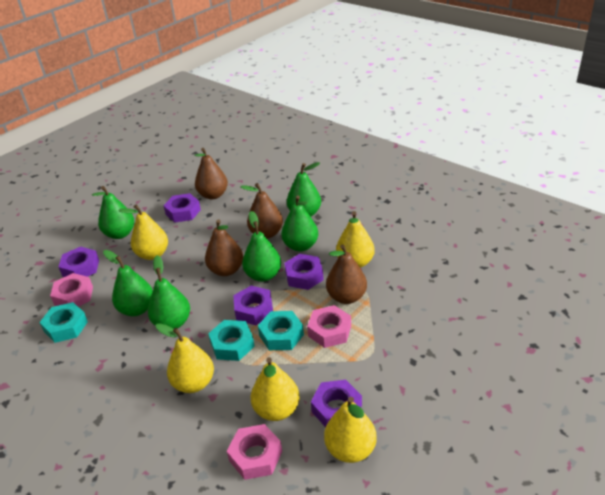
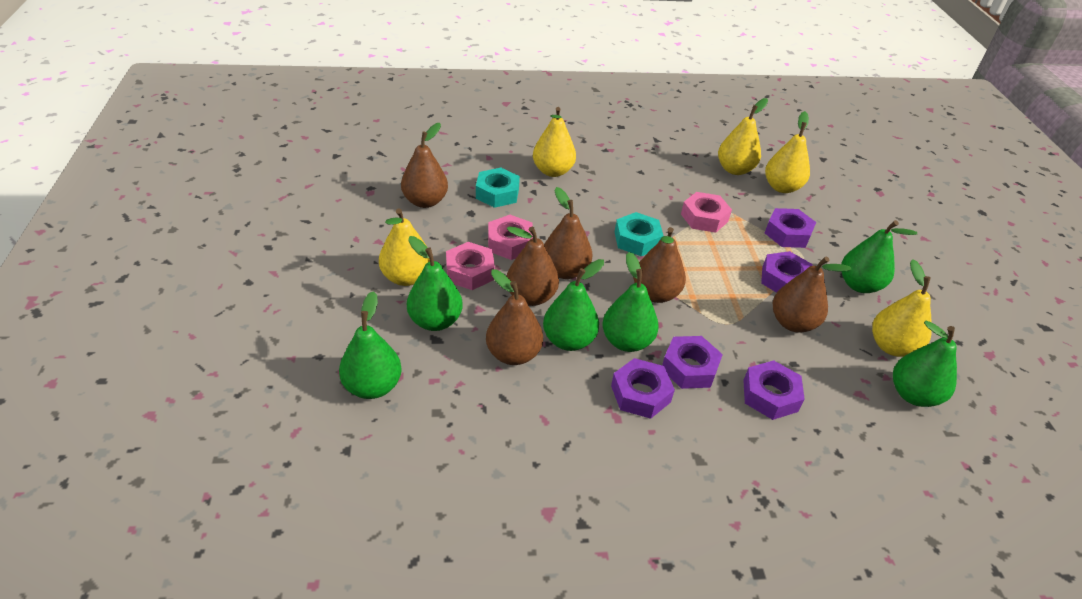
brown pear: [194,148,228,199] [205,219,243,276] [240,183,283,239] [326,244,367,304] = 4 -> [401,123,448,208] [486,269,543,365] [507,226,559,306] [544,187,593,279] [633,227,686,303] [773,257,851,333] = 6
turquoise nut: [39,302,88,343] [208,320,255,361] [258,311,304,350] = 3 -> [476,168,520,208] [615,212,664,256] = 2

